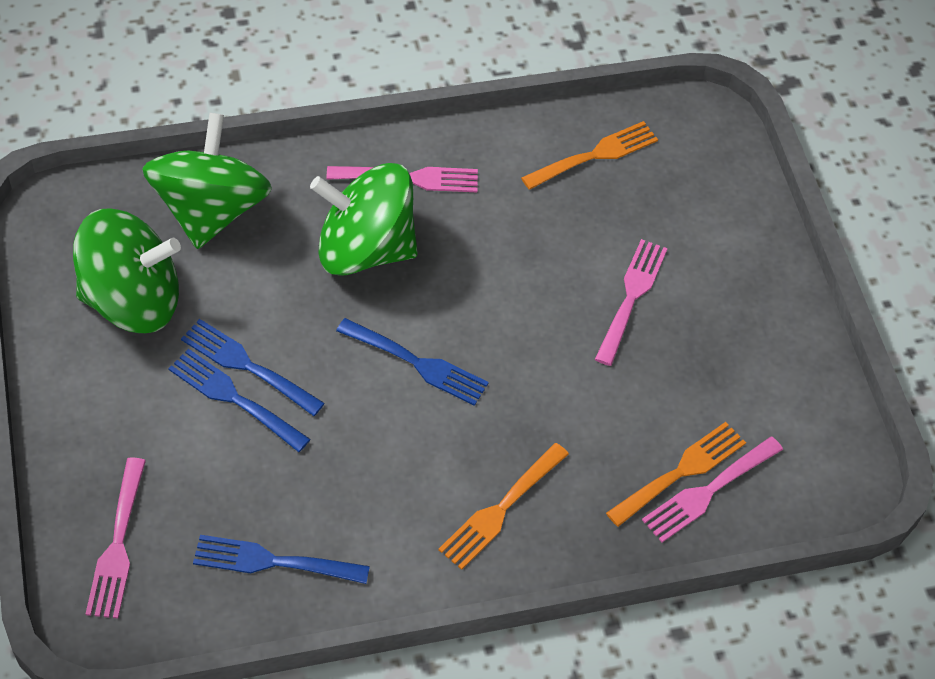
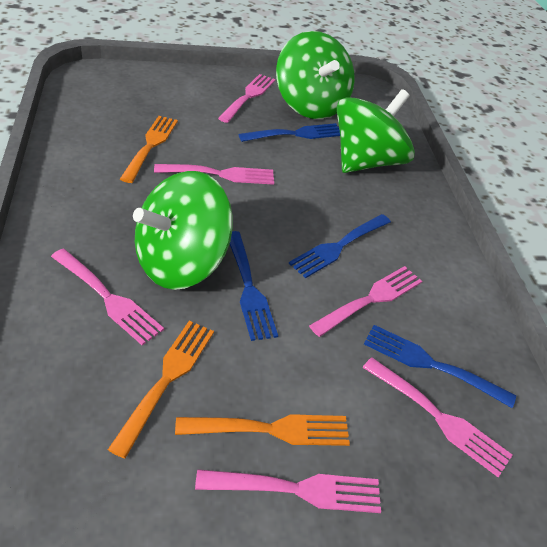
pink fork: [86,457,146,619] [327,166,478,192] [595,239,668,366] [642,436,783,542] = 4 -> [51,249,164,345] [154,164,274,185] [195,469,381,513] [218,74,275,123] [309,266,422,337] [362,357,512,477] = 6

